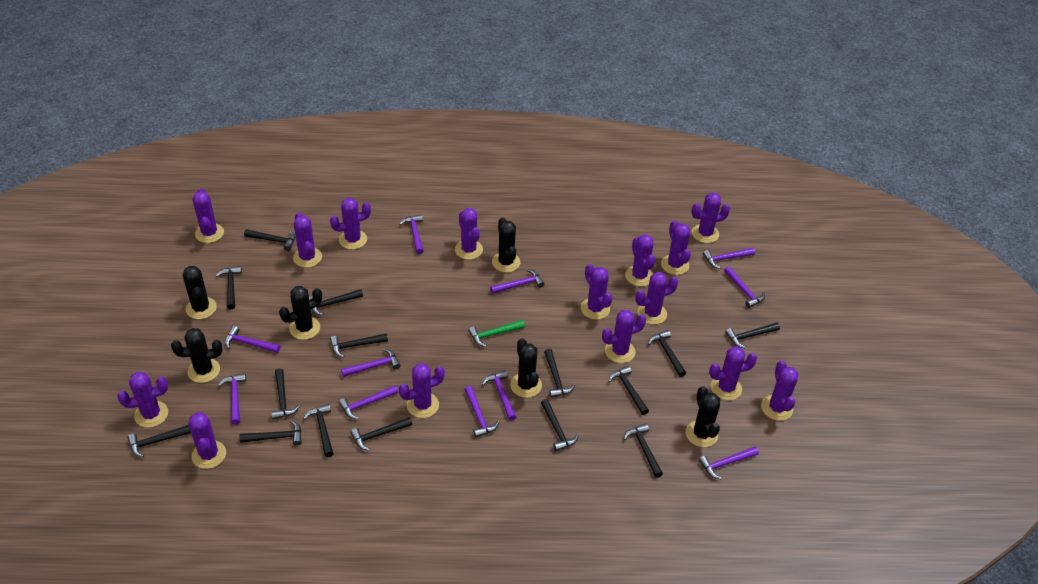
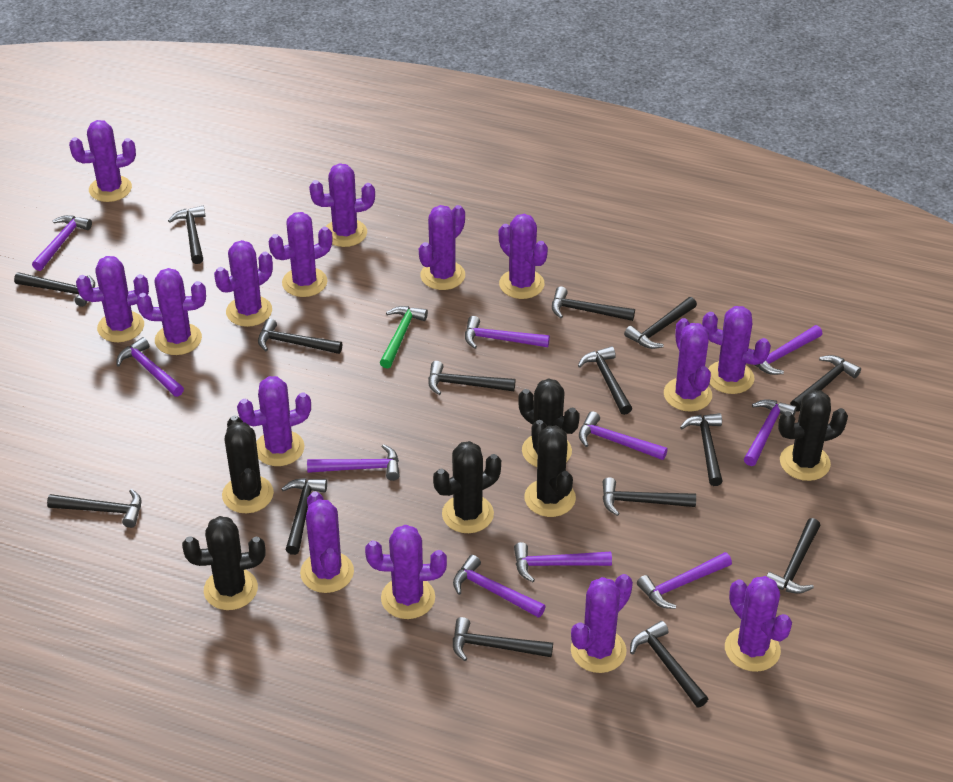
purple hammer: [218,373,246,425] [225,326,280,353] [338,385,398,419] [341,348,400,377] [399,215,423,254] [464,386,499,438] [482,370,516,421] [490,269,544,294] [698,446,759,479] [703,248,755,269] [724,267,765,308] = 11 -> [32,215,92,271] [117,337,184,397] [307,444,400,481] [453,555,546,618] [465,316,550,349] [514,542,612,582] [579,411,668,460] [637,552,732,609] [744,399,797,466] [752,325,822,375] = 10

